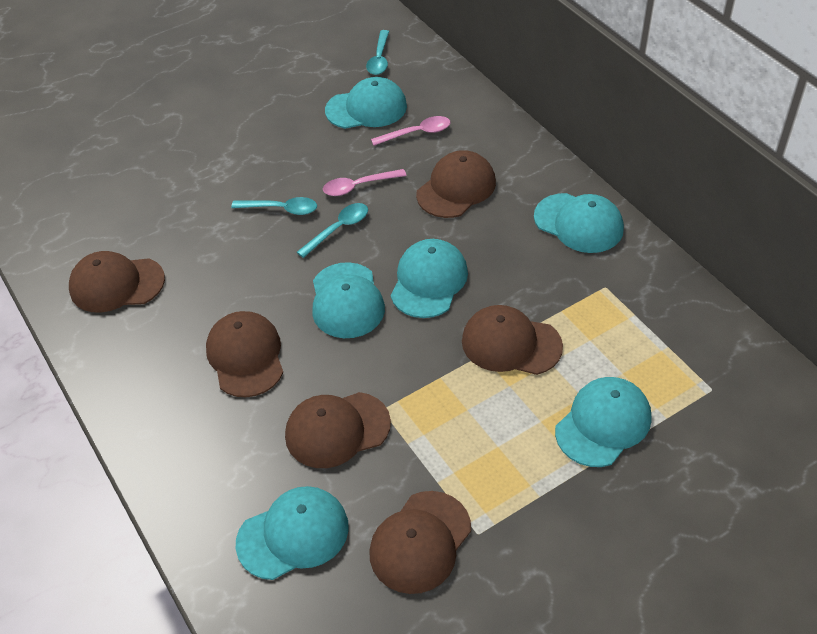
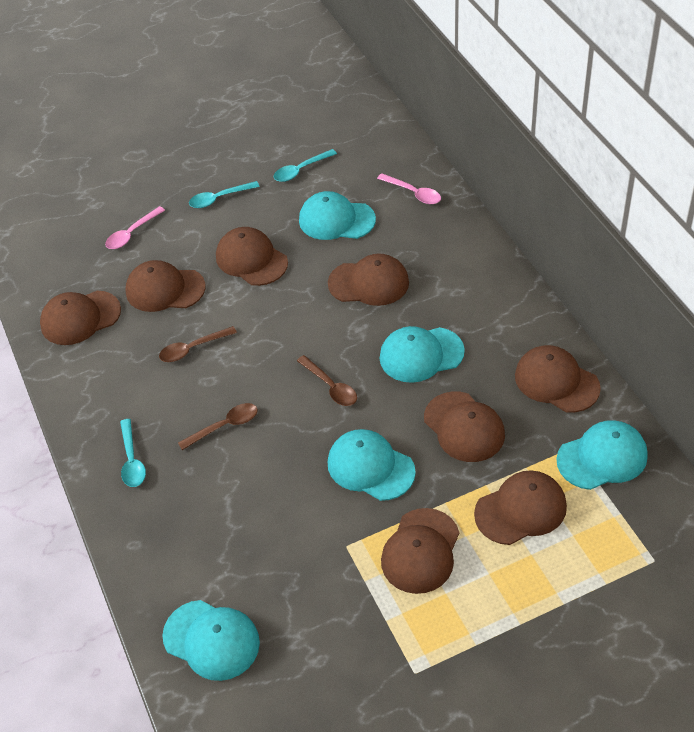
brown cap: [69,251,165,313] [206,311,283,397] [285,392,391,468] [369,491,471,594] [416,150,496,218] [462,305,563,375] = 6 -> [40,291,121,345] [125,260,206,312] [216,227,288,286] [328,253,409,306] [381,508,459,594] [424,391,505,462] [474,470,567,545] [515,345,601,413] = 8
brown spoon: none = 0 -> [159,326,237,362] [178,403,258,450] [297,355,357,406] = 3
turquoise cap: [236,486,349,580] [312,262,385,338] [325,77,407,129] [391,239,468,318] [534,193,624,253] [555,377,651,467] = 6 -> [162,600,260,681] [299,191,376,240] [328,429,416,501] [380,326,465,383] [556,420,648,490] = 5

